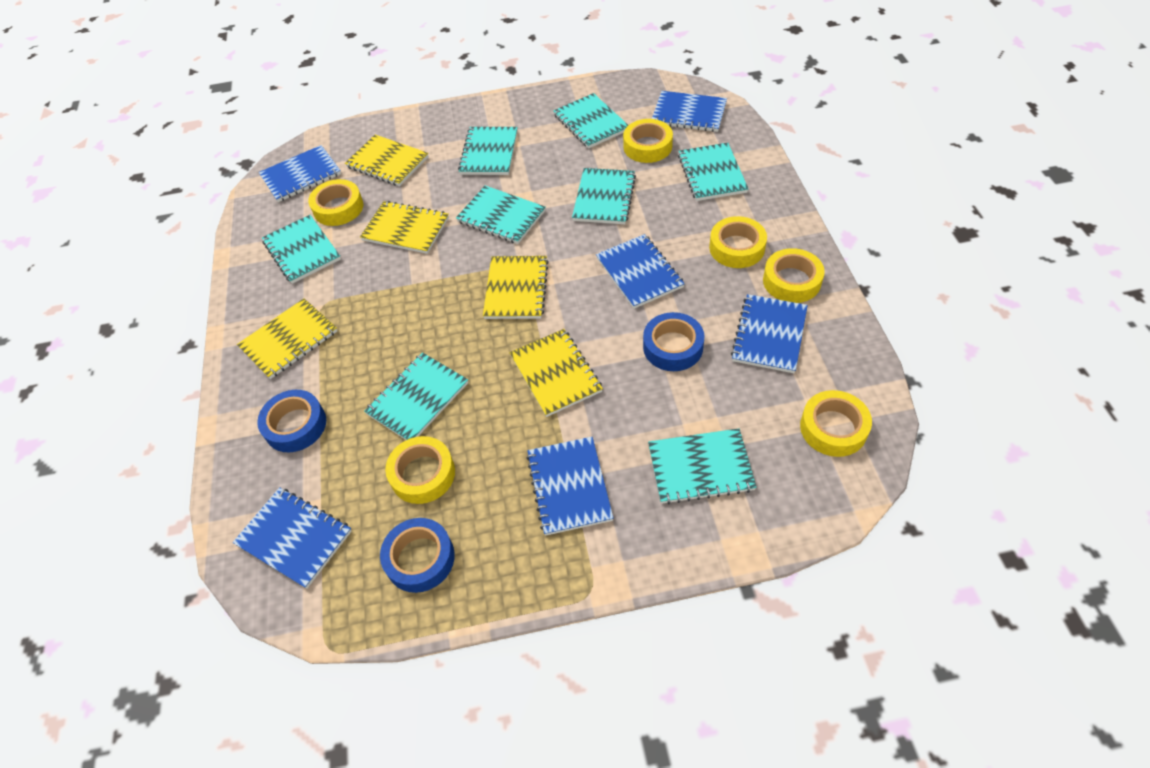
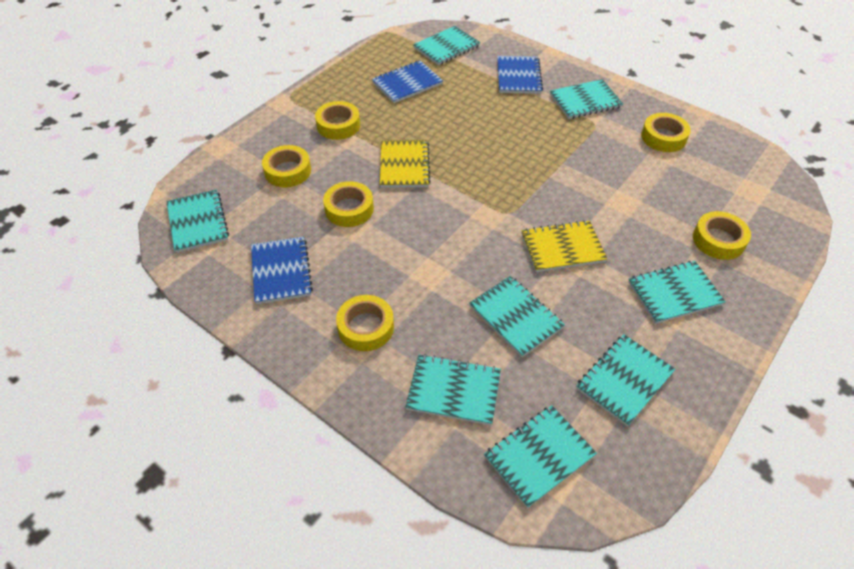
blue notebook: [232,487,352,589] [259,145,341,202] [526,437,614,536] [596,234,685,309] [652,91,727,132] [731,294,808,373] = 6 -> [251,237,313,304] [372,61,443,103] [497,56,543,94] = 3
blue tape: [257,390,326,452] [380,518,455,593] [643,312,704,371] = 3 -> none = 0
yellow notebook: [237,298,337,379] [345,135,429,186] [360,201,449,254] [483,256,549,319] [510,329,603,417] = 5 -> [380,140,430,188] [521,220,608,272] = 2

